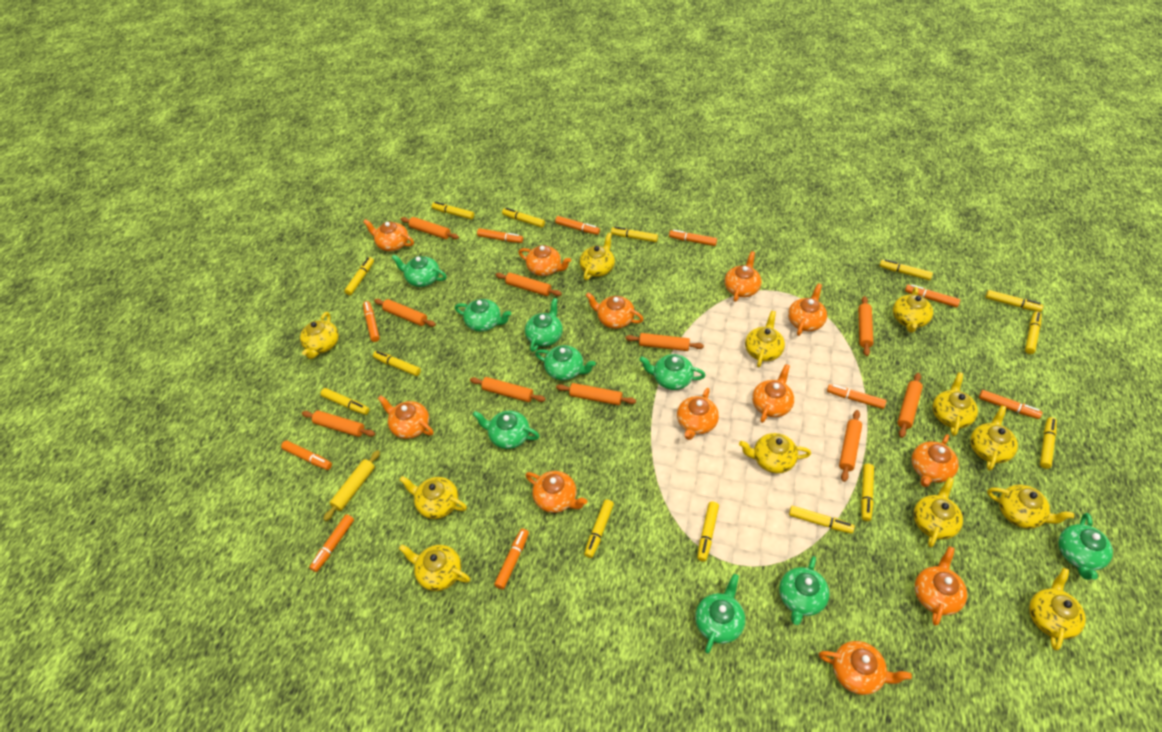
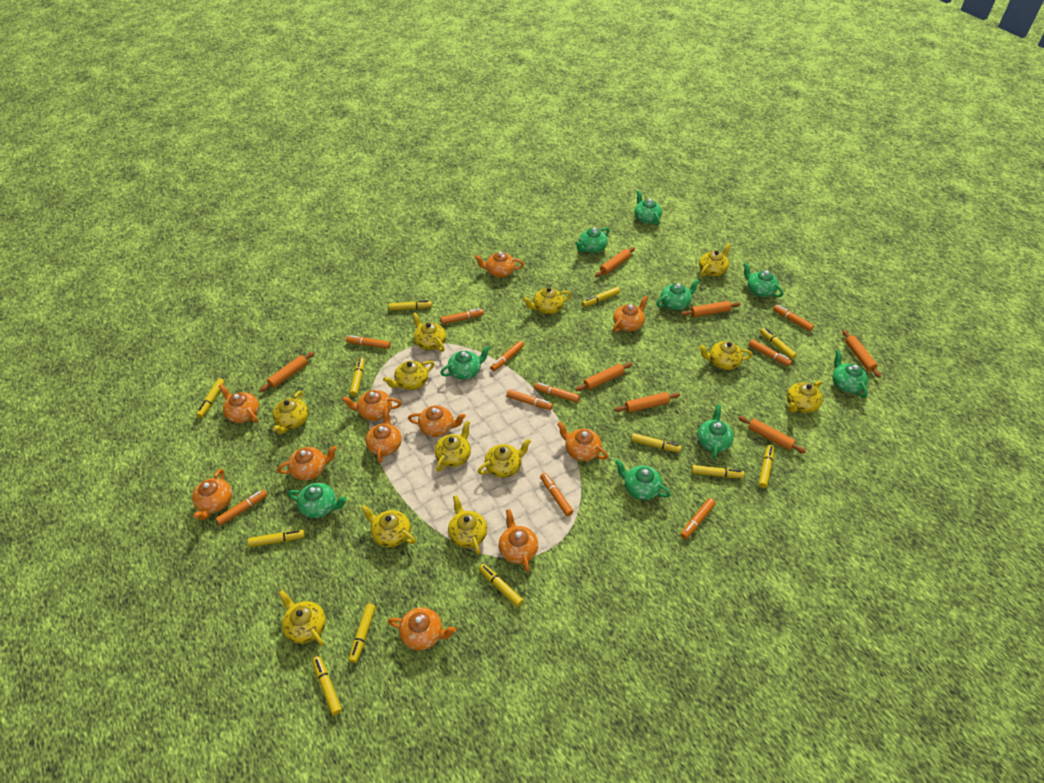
orange rolling pin: [302,410,375,437] [374,299,436,327] [401,217,459,239] [470,377,545,402] [496,273,562,296] [556,383,636,405] [625,333,704,351] [839,410,862,482] [858,296,873,356] [897,373,923,438] = 10 -> [259,352,314,392] [575,362,632,391] [595,247,635,277] [614,392,680,413] [681,301,740,317] [739,416,806,453] [842,330,881,378] = 7
orange teapot: [363,219,414,251] [378,395,434,439] [518,245,571,276] [525,471,587,513] [585,292,644,329] [677,388,719,440] [724,251,762,302] [752,364,794,423] [788,283,827,336] [819,641,912,695] [912,434,959,487] [915,546,967,626] = 12 -> [192,469,232,520] [219,384,259,423] [277,446,337,481] [342,390,402,421] [365,408,402,463] [388,607,457,651] [408,406,466,437] [474,252,524,278] [499,509,538,572] [557,422,608,461] [613,296,648,332] = 11
yellow marker: [321,388,370,415] [344,257,374,295] [373,351,421,376] [432,202,474,219] [502,208,545,228] [584,499,614,558] [611,227,658,242] [697,501,719,562] [789,506,855,534] [861,464,874,521] [879,259,933,280] [985,290,1043,312] [1025,311,1042,354] [1040,417,1057,469] = 14 -> [196,378,225,418] [248,530,305,547] [312,656,342,716] [349,604,376,663] [350,358,365,396] [389,300,432,311] [479,564,524,607] [582,287,620,307] [631,433,681,453] [691,465,744,478] [758,445,775,488] [760,328,797,360] = 12
yellow rolling pin: [323,450,380,521] = 1 -> none = 0

